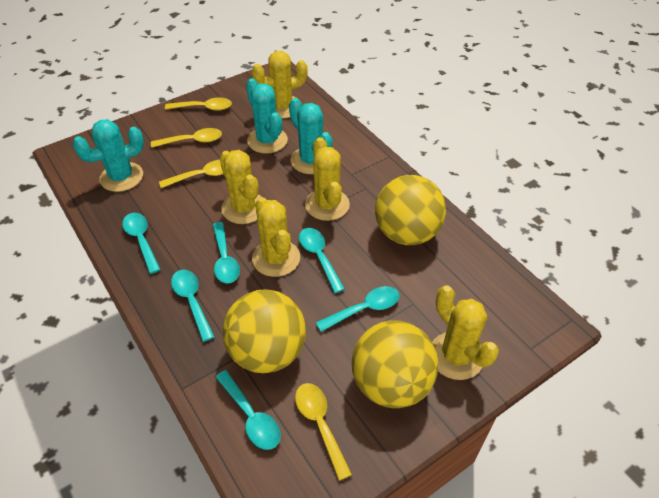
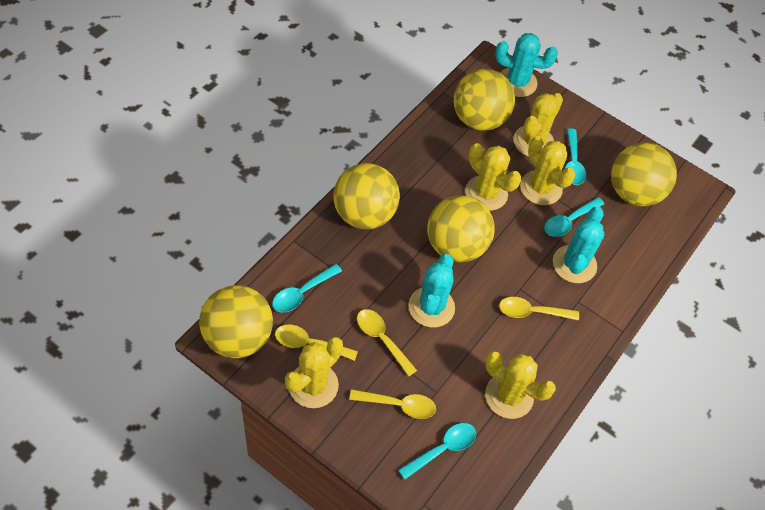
turquoise spoon: [122,213,161,274] [171,269,214,342] [213,222,240,283] [216,370,281,450] [299,228,345,293] [316,286,399,332] = 6 -> [272,264,342,312] [398,423,476,480] [544,197,604,237] [565,128,586,185] = 4
yellow ball: [222,289,306,373] [352,320,439,408] [375,175,446,245] = 3 -> [199,285,273,358] [333,163,400,229] [427,195,495,262] [454,69,515,131] [611,143,677,206] = 5

